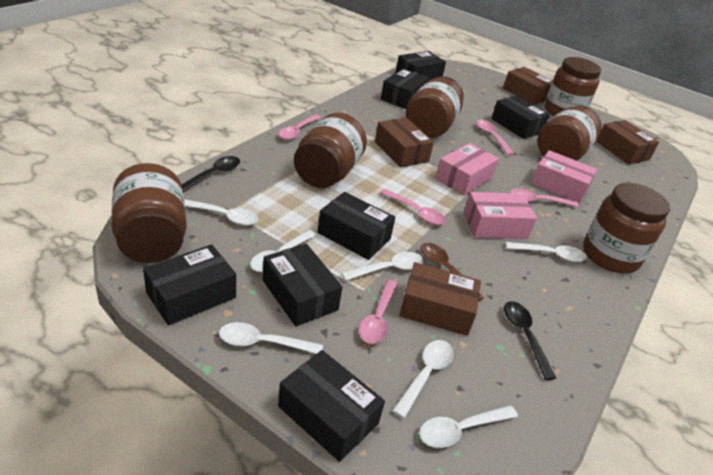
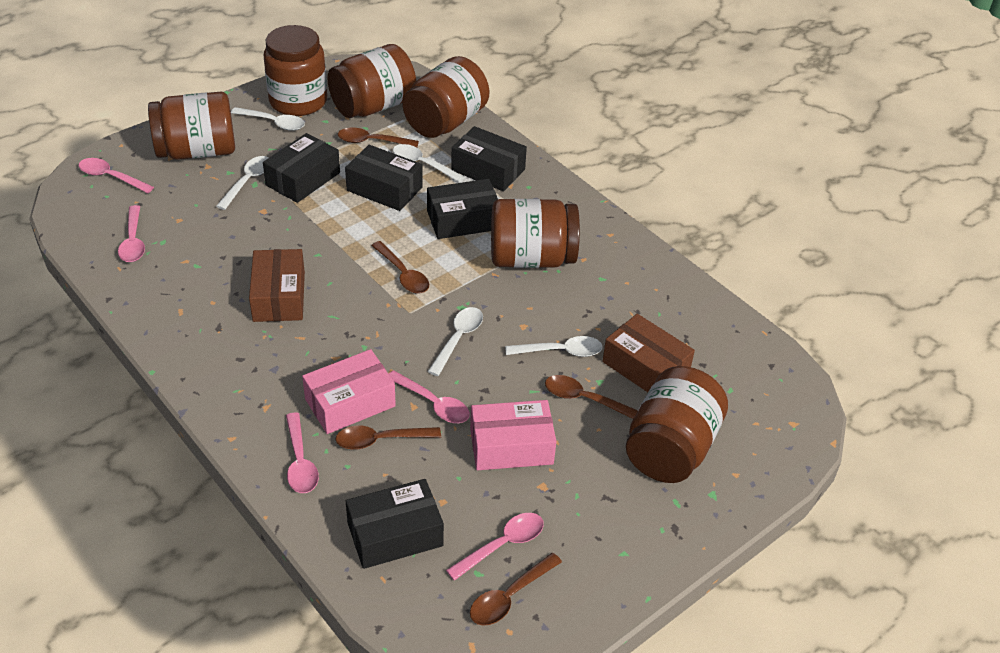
black box: [143,244,236,325] [263,243,342,326] [278,350,385,462] [318,192,395,260] [381,68,429,109] [395,51,446,80] [491,95,550,139] = 7 -> [263,133,340,203] [345,145,423,211] [346,479,444,569] [427,179,498,239] [451,126,527,191] = 5
black spoon: [182,156,240,192] [504,301,556,380] = 2 -> none = 0
brown box: [375,118,434,168] [399,262,481,336] [503,67,553,105] [597,120,659,164] = 4 -> [249,249,305,322] [602,314,695,392] = 2
brown spoon: [420,243,484,302] = 1 -> [335,426,441,450] [338,128,419,148] [371,241,429,294] [470,553,562,626] [545,375,638,419] = 5
pink box: [435,143,499,196] [464,192,537,239] [531,150,597,204] = 3 -> [302,349,396,434] [470,400,556,470] = 2
white spoon: [184,199,259,226] [219,322,323,354] [250,230,317,272] [341,252,423,281] [392,340,454,418] [419,405,518,448] [506,242,587,262] = 7 -> [216,156,268,210] [231,107,305,131] [393,144,465,183] [427,307,483,376] [505,336,603,357] = 5

